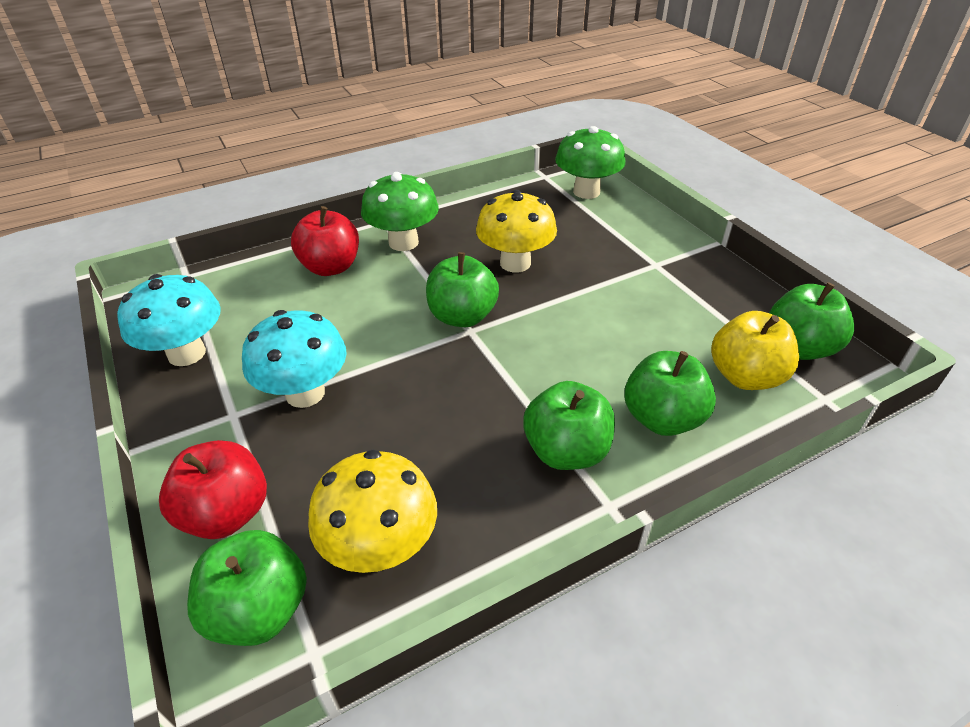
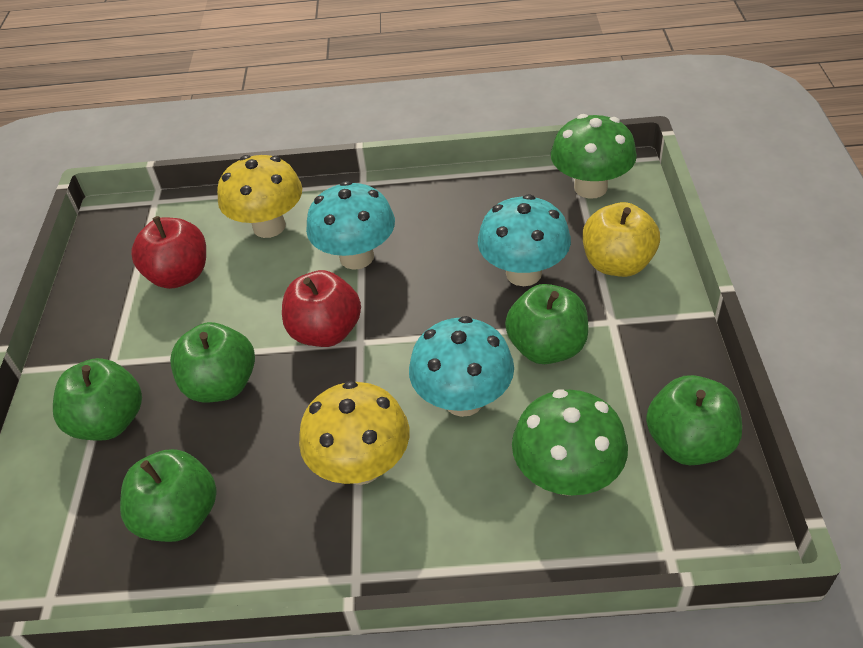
turquoise mushroom: [117,274,221,366] [242,310,347,408] = 2 -> [306,181,395,270] [409,316,514,417] [478,194,571,286] = 3

